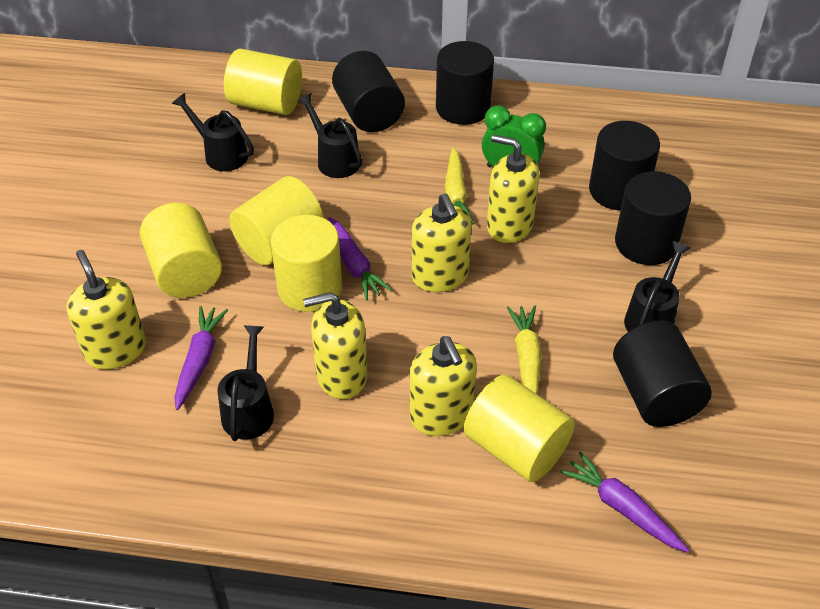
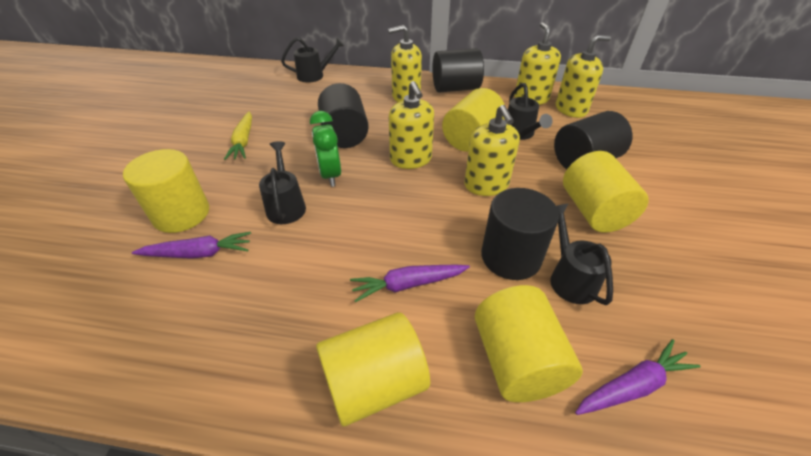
black cylinder: [332,51,405,132] [436,41,494,125] [589,121,660,211] [613,321,712,427] [615,171,691,265] = 5 -> [318,83,369,148] [432,48,484,93] [481,188,559,280] [554,111,632,169] = 4
yellow carrot: [445,147,474,224] [507,305,541,395] = 2 -> [224,112,252,160] = 1

